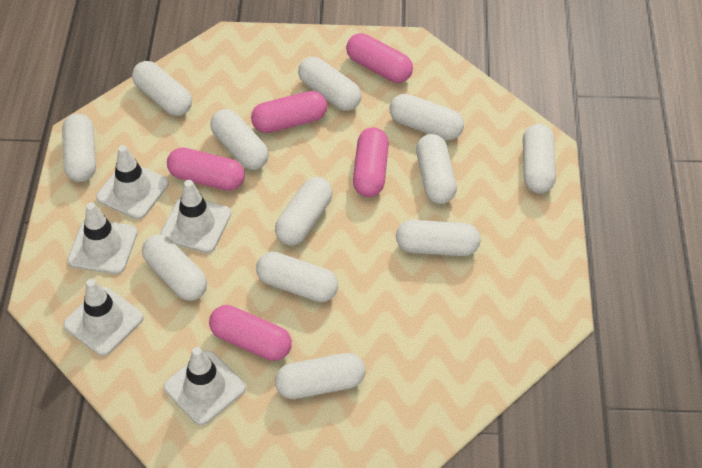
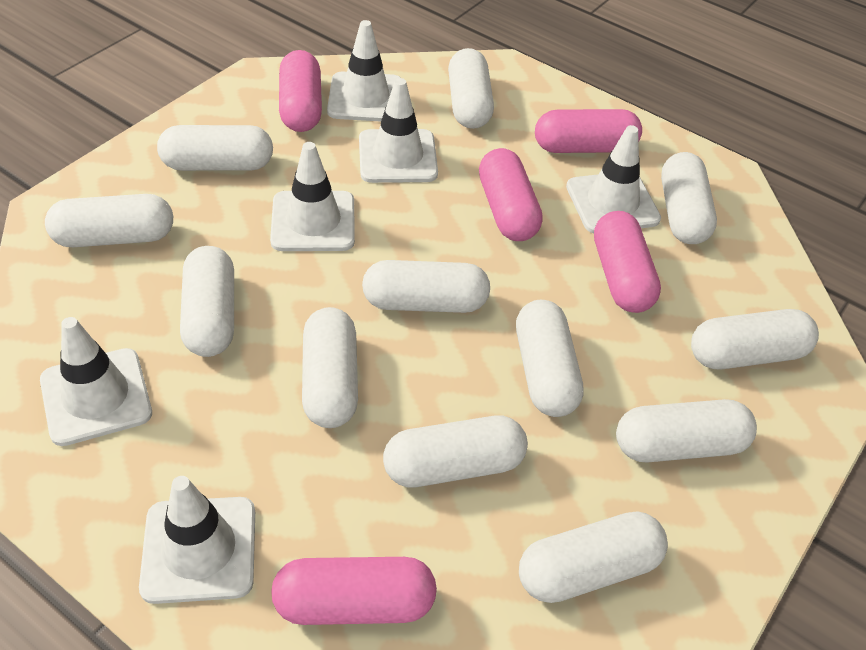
white traffic cone: [63,279,143,356] [67,202,137,274] [96,145,169,219] [160,180,231,253] [163,347,246,425] = 5 -> [40,317,152,446] [139,476,255,604] [270,142,355,251] [327,20,400,122] [359,78,438,183] [566,125,661,233] = 6

